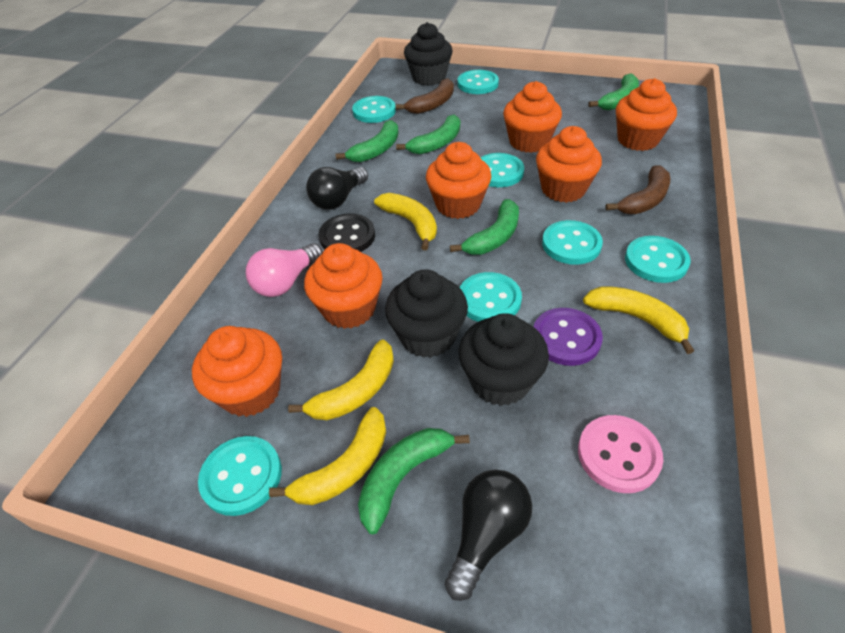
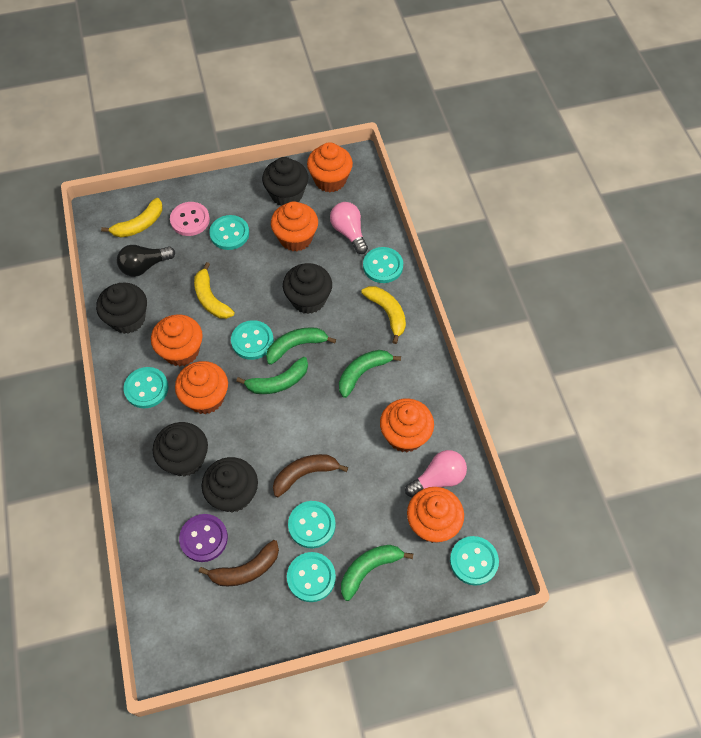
black button: [319,213,375,252] = 1 -> none = 0
black cupcake: [385,269,468,358] [404,22,453,86] [459,313,549,406] = 3 -> [96,282,147,334] [153,422,208,477] [202,457,258,513] [262,157,308,206] [283,263,332,314] = 5
black light bulb: [306,167,368,210] [445,469,532,601] = 2 -> [117,245,175,277] = 1
green banana: [336,120,399,162] [358,428,470,534] [396,115,460,154] [450,199,519,255] [588,73,639,110] = 5 -> [236,357,308,394] [266,327,336,365] [339,350,401,398] [341,545,413,601] = 4
pink light bulb: [246,243,322,297] = 1 -> [330,202,368,254] [405,450,467,497] = 2
yellow banana: [269,407,386,505] [288,339,394,420] [374,193,437,250] [583,286,694,354] = 4 -> [101,198,163,238] [194,262,235,319] [361,286,406,344] = 3

